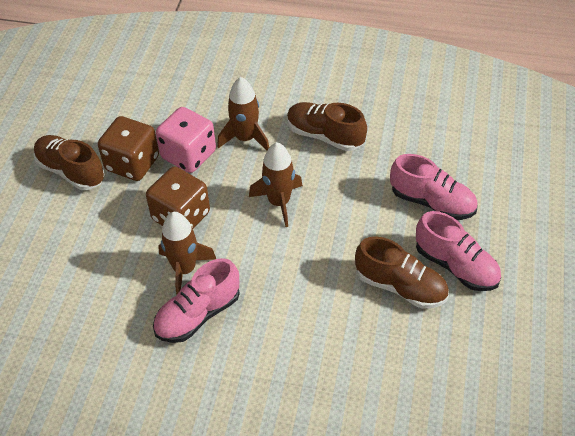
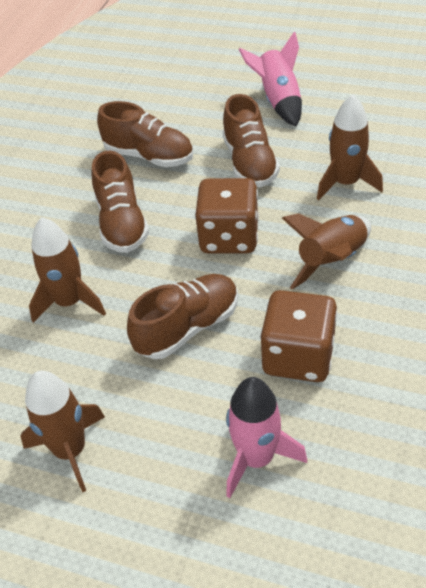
brown rocket: [158,212,216,295] [217,77,269,151] [249,142,303,227] = 3 -> [20,371,105,492] [29,217,106,323] [282,213,371,290] [317,94,383,200] = 4
brown shoe: [33,135,105,190] [287,102,367,151] [355,236,449,309] = 3 -> [92,151,149,253] [97,101,193,167] [127,274,238,359] [222,94,280,187] = 4
pink dice: [156,107,216,173] = 1 -> none = 0
pink rocket: none = 0 -> [226,377,307,498] [239,32,302,127] = 2
pink shoe: [153,258,240,343] [390,154,478,220] [416,211,501,291] = 3 -> none = 0

